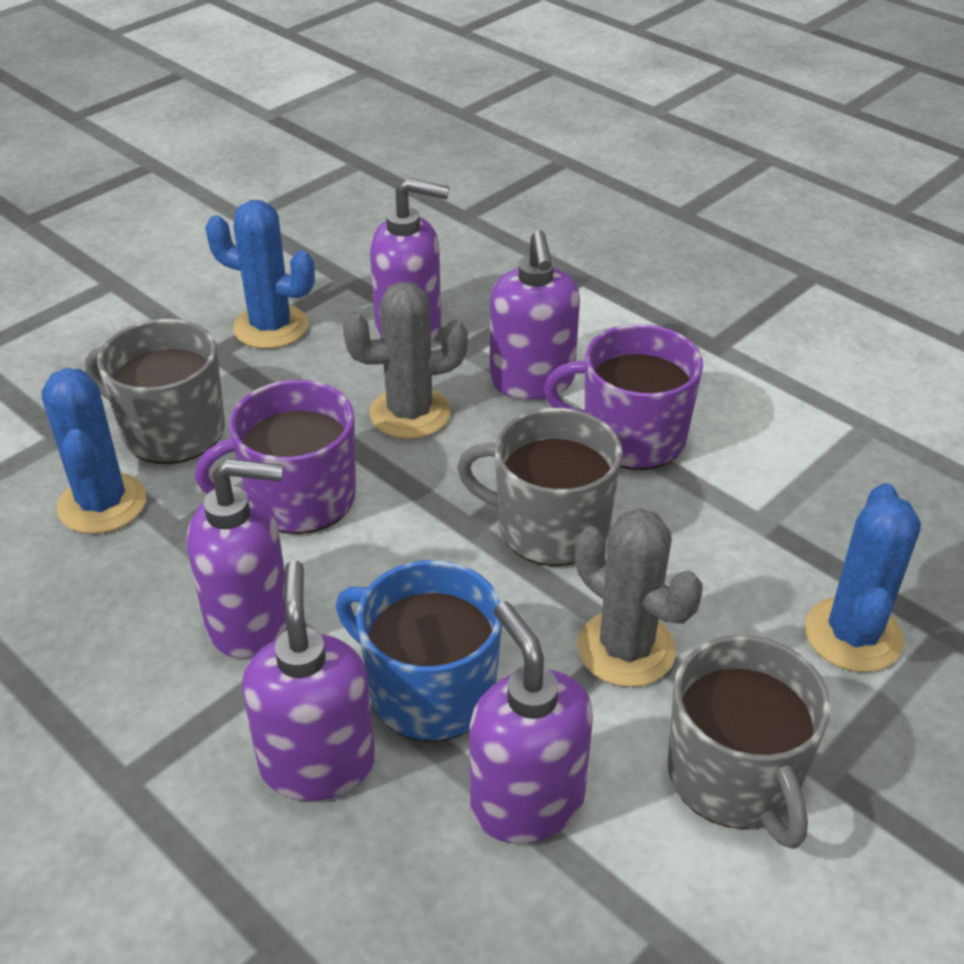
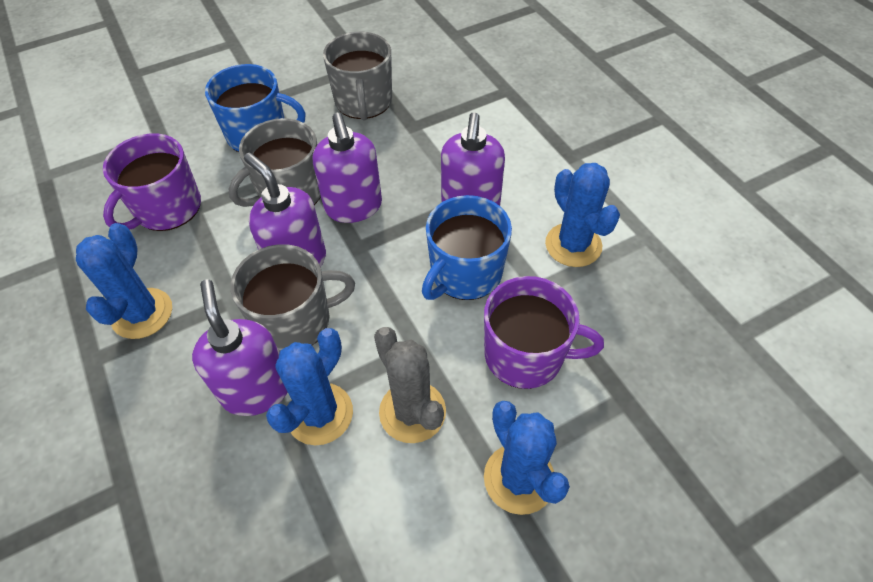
blue cactus: [41,368,146,534] [205,200,315,349] [805,483,921,672] = 3 -> [76,223,172,339] [266,328,353,445] [484,401,570,515] [545,163,620,267] = 4
blue mug: [336,560,502,742] = 1 -> [205,64,306,152] [422,195,512,300] = 2
grey cactus: [343,282,468,439] [575,508,703,687] = 2 -> [374,327,446,443] = 1
purple soap dispenser: [187,459,287,658] [242,560,375,801] [370,178,450,342] [469,601,593,843] [490,230,580,400] = 5 -> [192,279,287,416] [244,153,326,268] [313,113,382,223] [441,112,505,206] = 4

